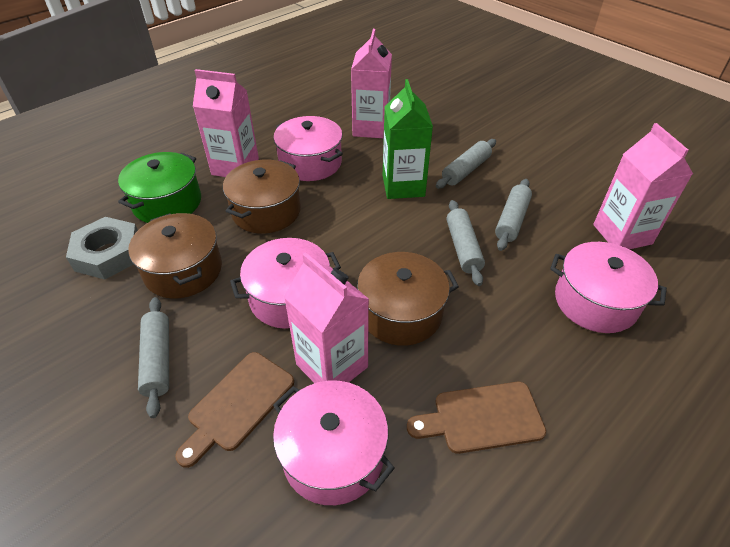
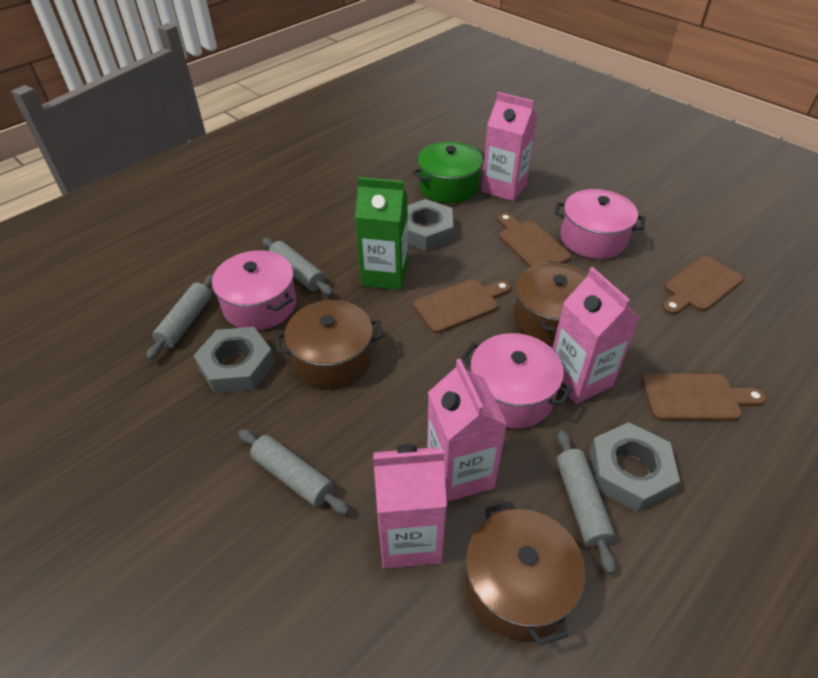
brown cutting board: [175,352,294,468] [407,382,546,454] = 2 -> [413,279,511,333] [498,213,571,267] [642,374,766,421] [662,256,743,315] = 4
grey nut: [66,217,138,280] = 1 -> [194,327,275,394] [408,199,453,251] [589,422,680,512] = 3
pink pot: [230,238,341,329] [273,381,395,505] [274,116,343,181] [550,242,667,333] = 4 -> [212,250,296,330] [462,333,573,429] [554,189,645,259] = 3

